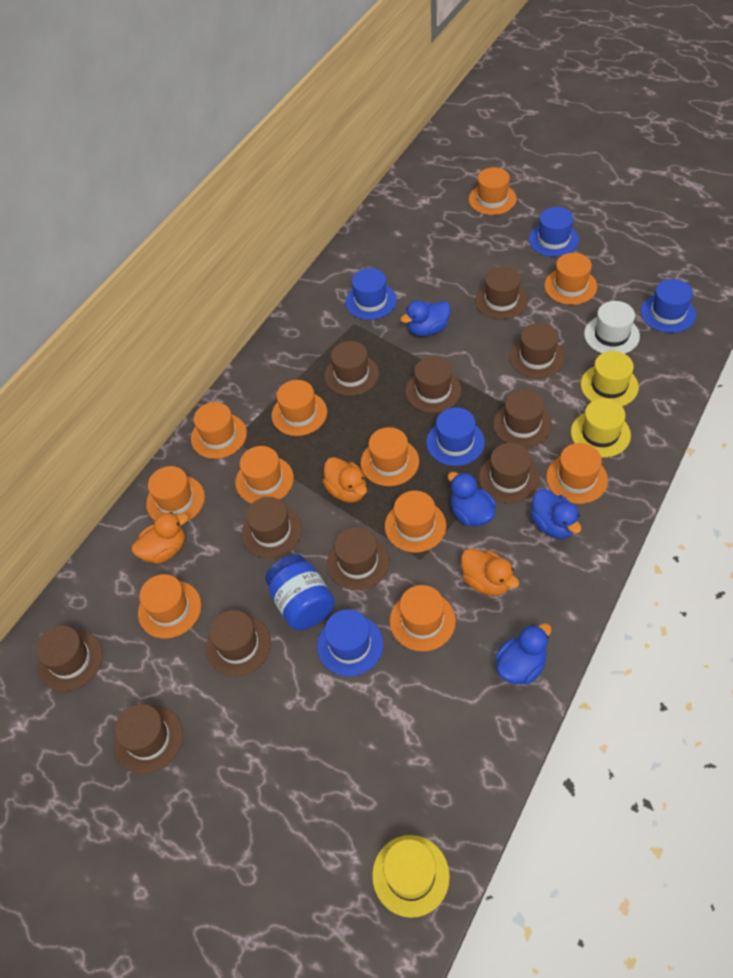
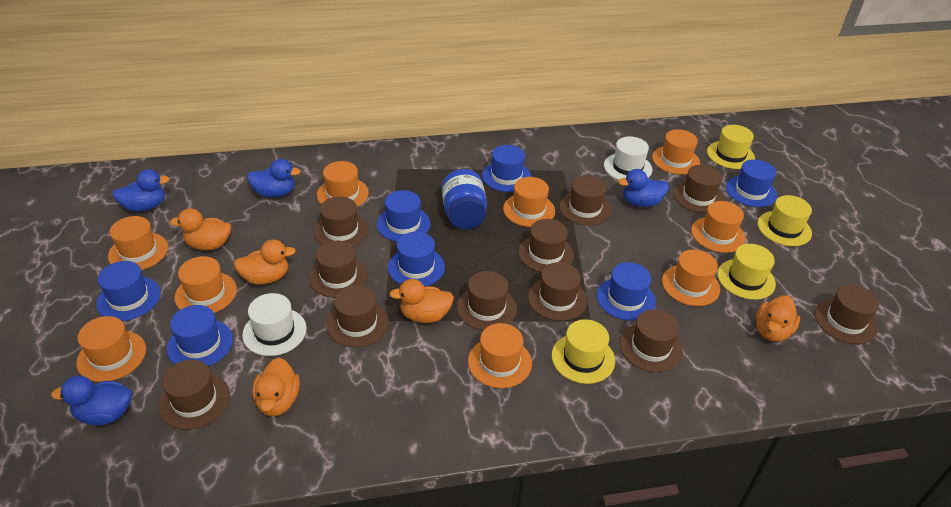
blue hat: [317,609,383,676] [345,268,397,320] [426,408,485,466] [529,207,579,257] [641,279,696,333] = 5 -> [96,261,161,321] [167,305,233,366] [377,190,430,242] [388,232,445,287] [482,145,531,192] [597,262,656,321] [726,159,777,207] = 7
orange duck: [132,512,188,564] [323,457,367,503] [461,548,519,596] = 3 -> [170,208,231,250] [234,239,296,285] [252,357,300,417] [390,279,454,323] [756,295,800,341] = 5
orange hat: [138,574,201,639] [146,466,205,521] [191,402,247,459] [235,446,294,503] [272,380,327,436] [361,427,419,486] [385,491,446,553] [390,585,456,651] [469,167,517,215] [544,253,597,305] [546,443,608,504] = 11 -> [76,316,146,382] [108,216,168,270] [174,256,237,313] [317,161,369,207] [468,323,532,388] [503,177,555,227] [652,129,700,175] [662,249,720,306] [691,201,746,253] = 9
white hat: [584,301,640,354] = 1 -> [242,293,307,356] [604,136,652,180] = 2
yellow hat: [372,835,450,918] [571,399,631,457] [581,351,639,406] = 3 -> [552,319,615,384] [707,125,755,169] [717,244,776,300] [758,195,812,246] = 4

